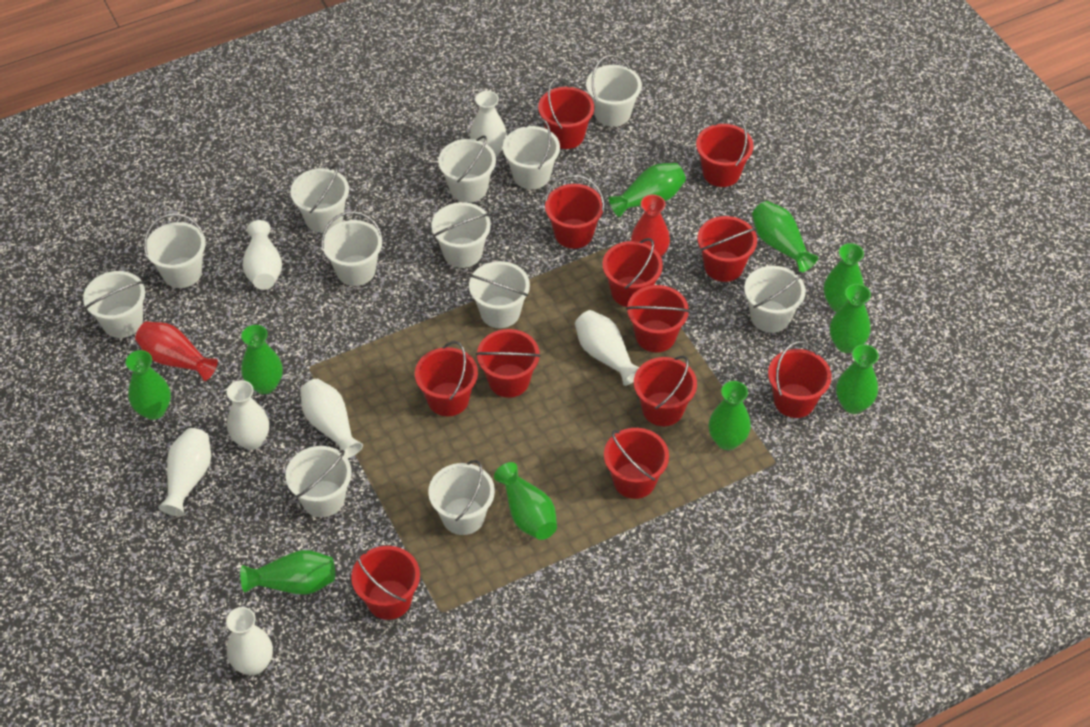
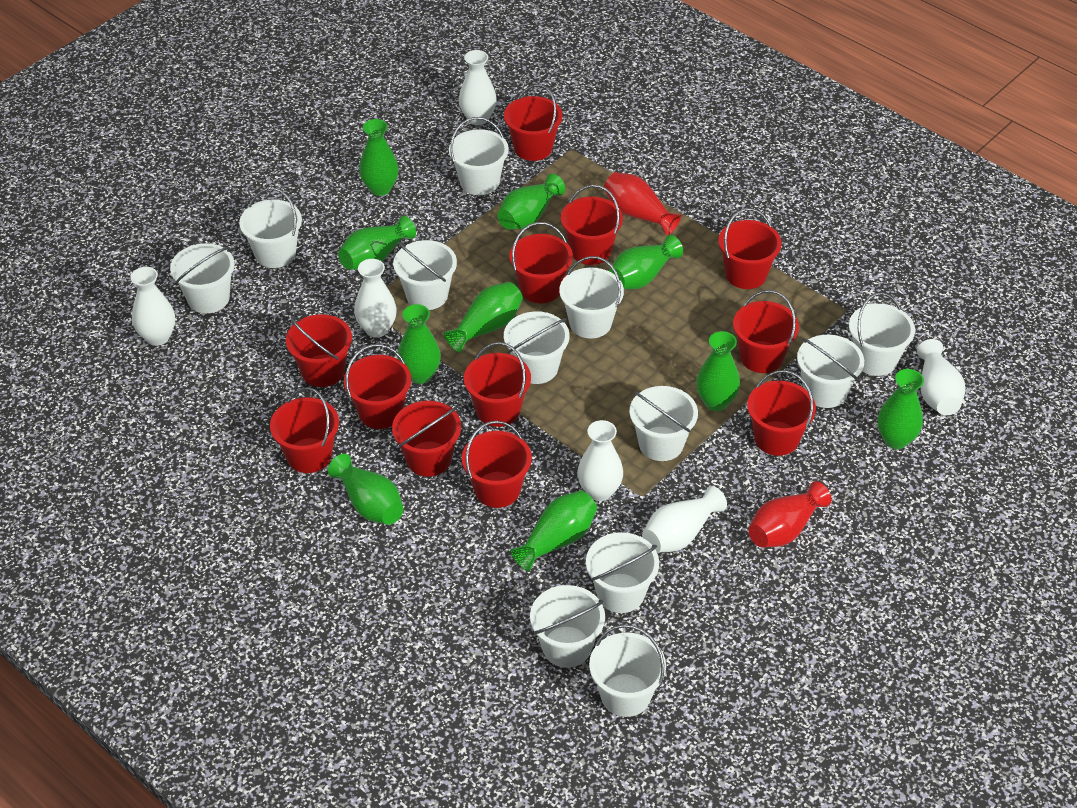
white vase: [158,428,211,517] [226,607,273,675] [227,380,269,450] [242,220,282,290] [300,379,363,458] [470,91,507,157] [575,310,639,386] = 7 -> [130,267,175,346] [354,259,396,338] [459,50,497,125] [577,420,623,501] [642,486,727,553] [917,339,966,415] = 6

